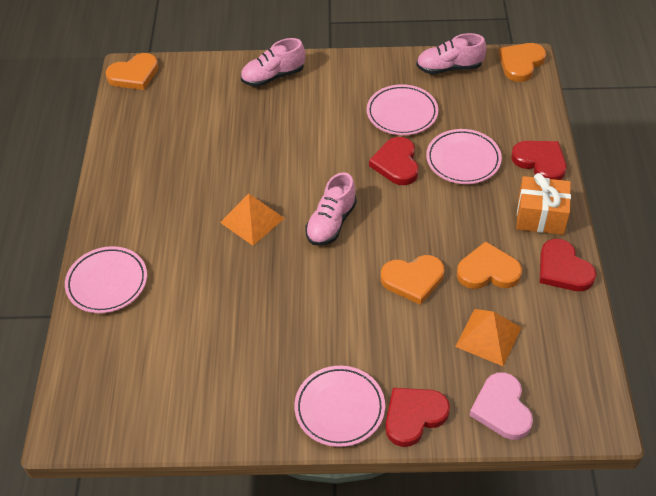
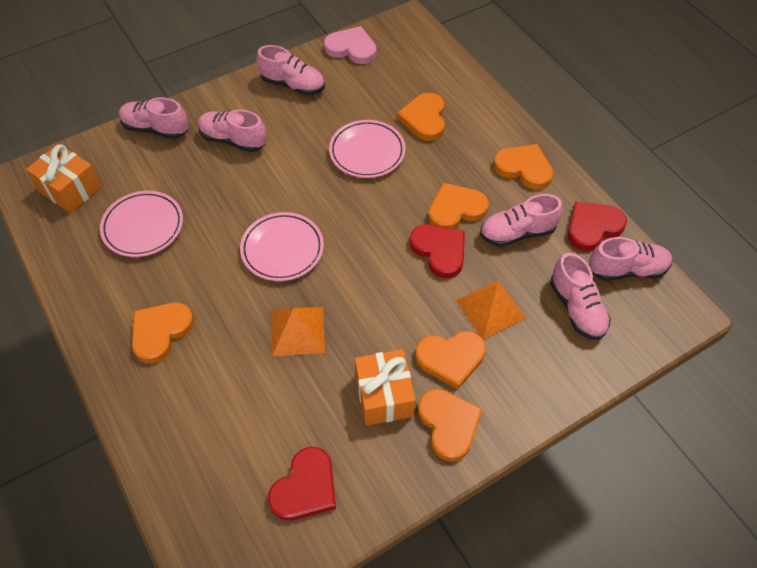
orange gift: [516,173,571,235] = 1 -> [26,144,101,213] [355,349,416,426] = 2
orange heart: [105,53,158,90] [381,255,444,305] [457,241,522,289] [499,43,546,82] = 4 -> [132,303,194,364] [397,93,445,141] [415,331,486,389] [418,389,482,462] [428,183,489,229] [493,144,553,190] = 6
pink plate: [65,246,147,313] [294,366,385,447] [367,84,438,135] [426,129,502,184] = 4 -> [100,191,183,257] [240,212,324,281] [329,120,405,178] = 3
pink shoe: [241,38,305,87] [305,172,357,246] [416,33,486,74] = 3 -> [119,97,189,139] [198,110,267,152] [256,45,325,95] [480,194,563,247] [550,253,611,340] [589,237,672,281] = 6
red heart: [369,137,419,185] [385,388,450,447] [511,141,566,180] [540,239,596,291] = 4 -> [268,447,336,521] [410,224,465,278] [568,201,627,251] = 3

